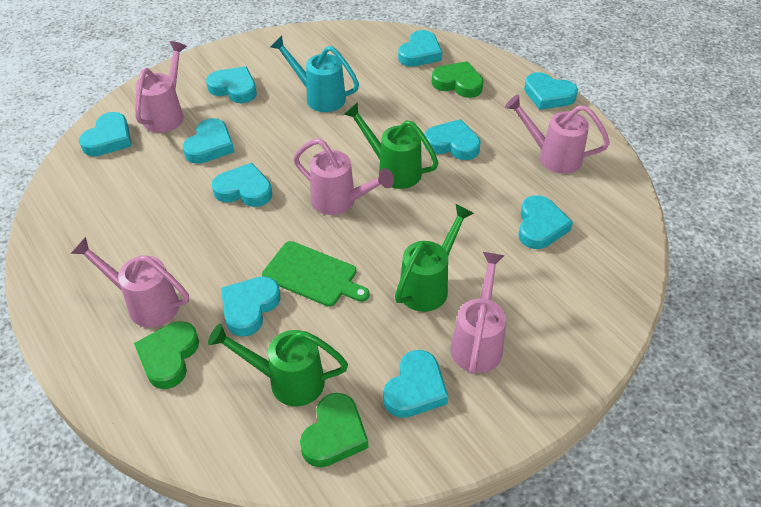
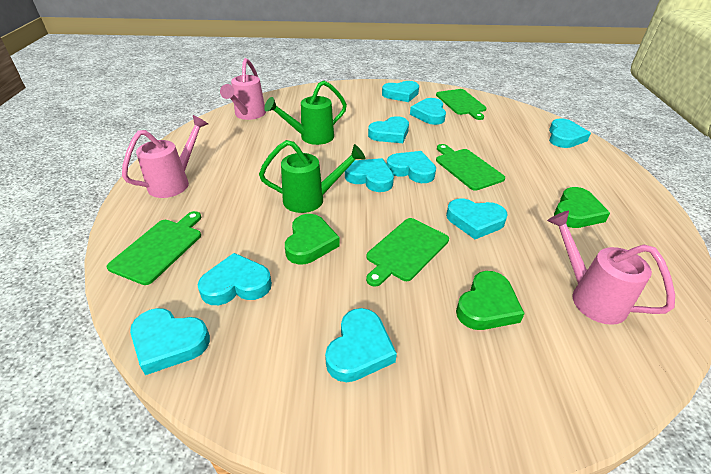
green cutting board: [262,241,370,307] = 1 -> [106,211,201,285] [366,218,449,287] [436,89,486,120] [436,144,505,191] = 4
green watering can: [208,324,348,406] [343,102,438,189] [395,204,474,312] = 3 -> [259,140,365,213] [264,80,347,145] = 2
pink watering can: [71,237,189,328] [135,41,187,133] [293,138,394,215] [450,252,506,374] [505,94,610,174] = 5 -> [122,115,208,198] [220,58,266,120] [547,211,675,325] = 3
turquoise watering can: [270,36,359,112] = 1 -> none = 0

